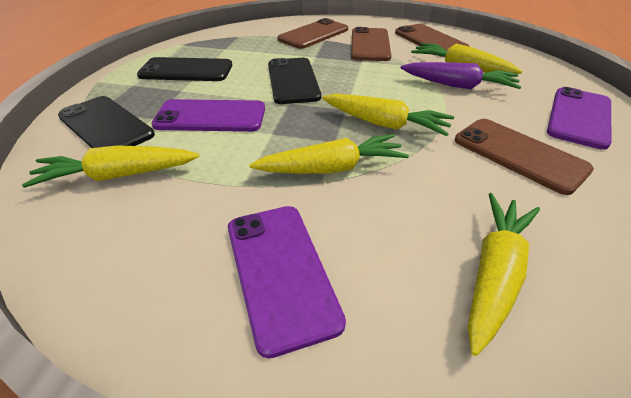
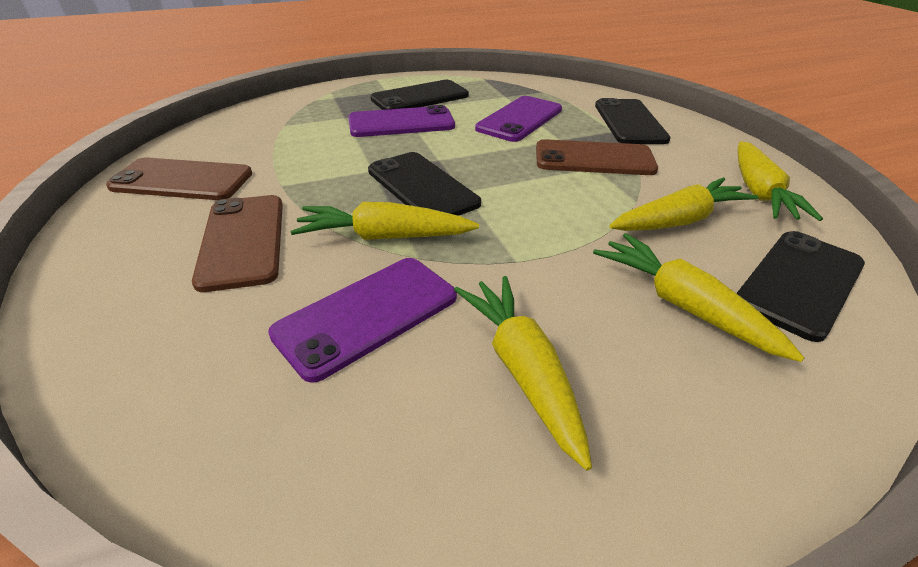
black phone: [58,96,155,148] [137,57,232,81] [268,58,321,104] = 3 -> [368,152,481,216] [370,80,469,110] [595,98,671,144] [737,231,865,342] = 4
brown phone: [278,18,348,49] [351,27,391,61] [395,24,470,57] [455,119,594,195] = 4 -> [106,157,252,200] [192,195,283,292] [536,139,658,175] = 3
purple carrot: [401,62,521,89] = 1 -> none = 0

